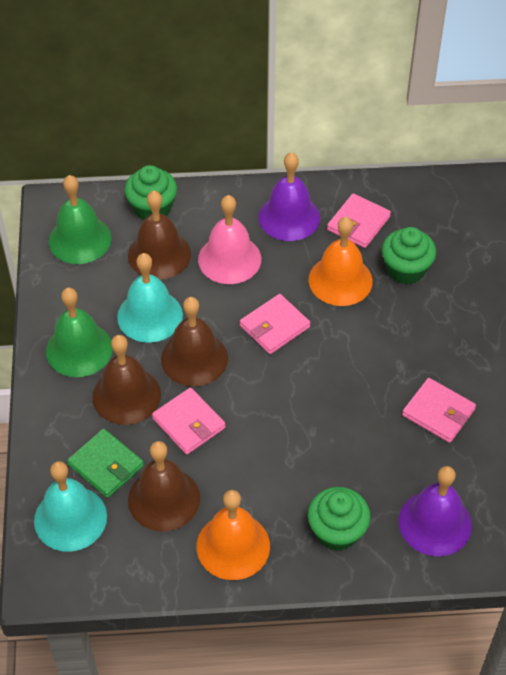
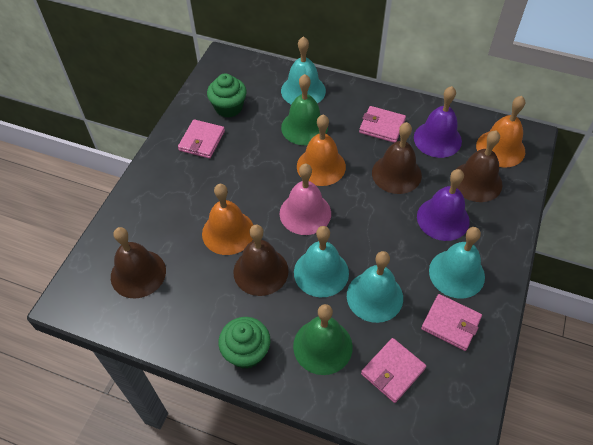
green cupcake: [124,165,177,220] [308,487,371,551] [382,227,436,285] = 3 -> [207,73,247,118] [218,317,270,369] = 2
green wallet: [67,429,144,498] = 1 -> none = 0
orange bell: [196,490,270,580] [308,217,373,306] = 2 -> [202,184,253,255] [297,115,346,186] [476,96,525,168] = 3
turquoise bell: [34,461,107,552] [117,253,183,343] = 2 -> [281,36,326,105] [294,226,349,297] [347,251,403,323] [429,227,485,299] = 4

